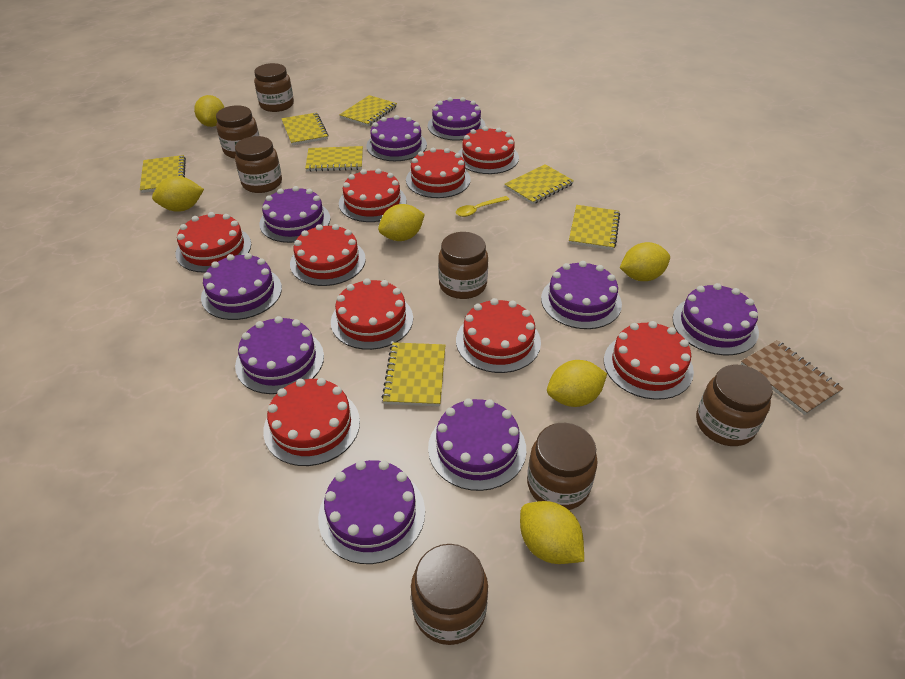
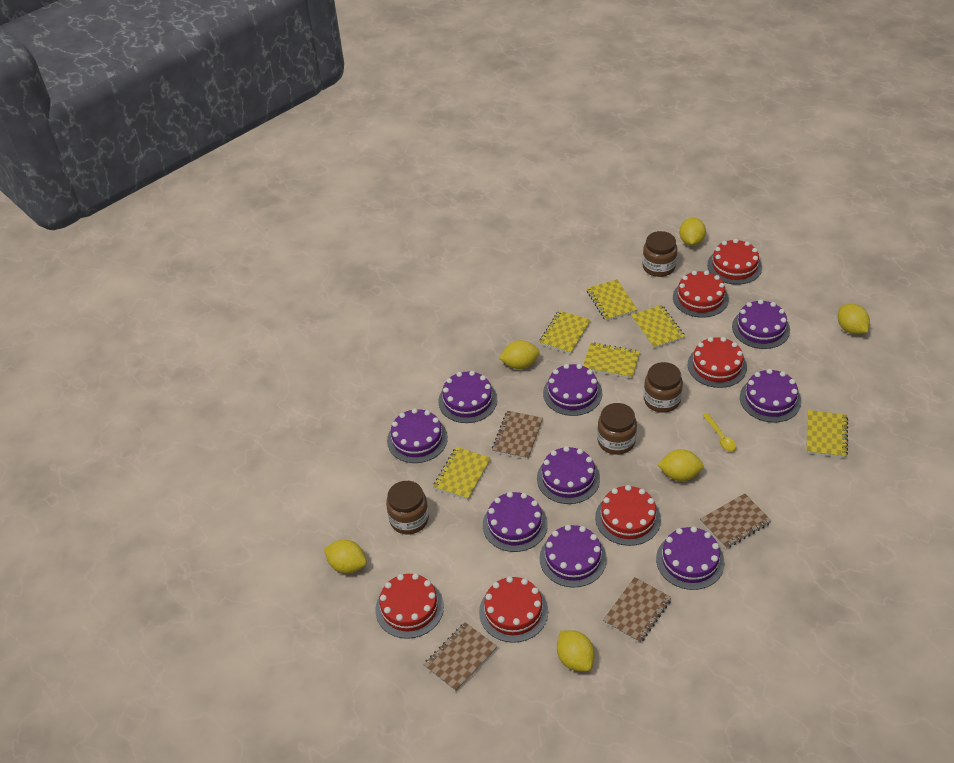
brown jar: [216,105,259,159] [235,136,282,193] [254,63,294,112] [411,544,488,645] [438,232,488,299] [527,423,598,510] [696,365,773,446] = 7 -> [386,481,429,534] [597,403,637,455] [642,231,677,277] [644,362,683,413] = 4
brown notebook: [740,340,843,415] = 1 -> [423,622,498,692] [492,411,543,460] [603,577,672,643] [700,494,772,549] = 4
red cake: [176,212,251,273] [263,378,360,466] [290,224,366,286] [331,278,413,350] [339,169,406,222] [406,148,471,198] [456,298,541,373] [458,126,519,174] [604,321,694,400] = 9 -> [375,573,444,639] [479,576,548,643] [595,485,661,546] [673,271,729,318] [688,337,747,388] [707,239,762,285] = 6
yellow notebook: [140,155,186,193] [281,113,328,145] [305,146,363,172] [340,95,397,126] [382,342,445,406] [505,164,574,205] [569,205,620,250] = 7 -> [433,447,491,500] [539,310,591,354] [583,342,640,379] [586,279,637,321] [631,305,685,349] [806,410,848,458] = 6

